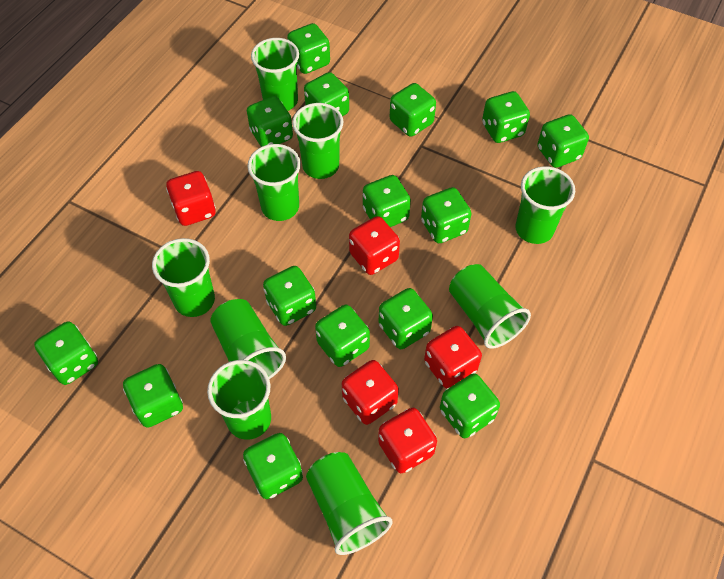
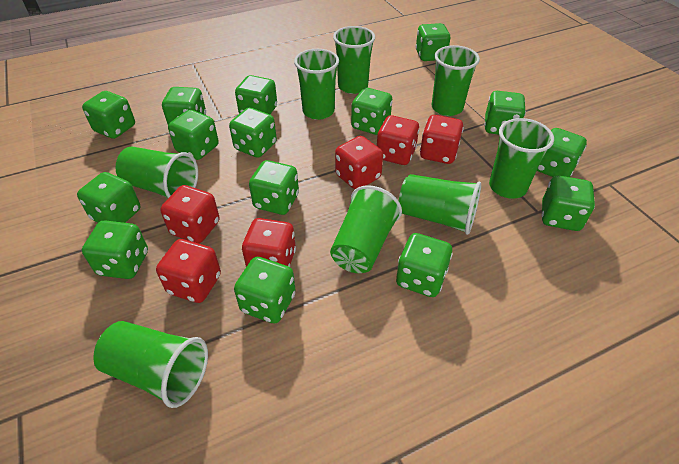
green cup: [152,238,215,317] [207,360,271,440] [210,299,286,379] [247,144,301,221] [251,38,299,111] [292,103,343,179] [306,452,392,555] [449,264,531,349] [515,166,575,244] = 9 -> [93,321,208,408] [115,147,198,198] [294,49,339,120] [330,185,402,273] [333,26,375,94] [399,174,481,235] [432,45,480,116] [489,118,554,199] = 8
red dice: [166,171,216,226] [342,360,399,425] [349,216,400,275] [378,408,437,473] [424,326,482,388] = 5 -> [156,239,221,303] [160,185,220,243] [242,218,296,267] [335,136,383,189] [377,115,420,165] [420,115,464,164] = 6

